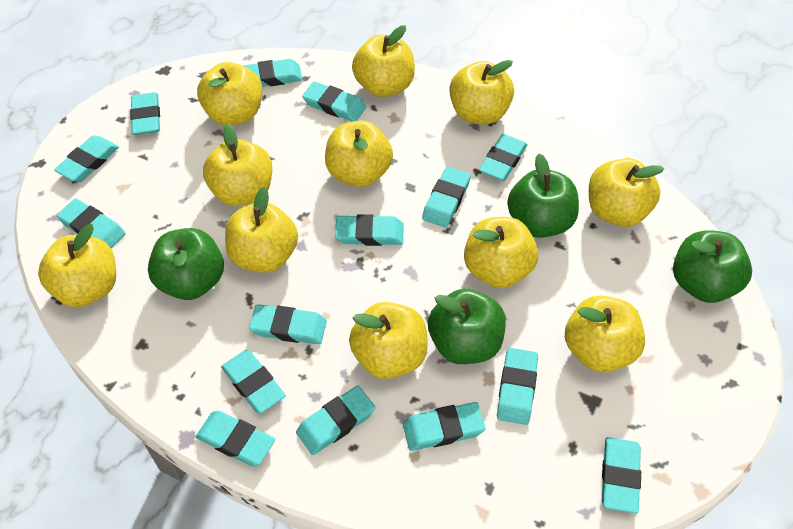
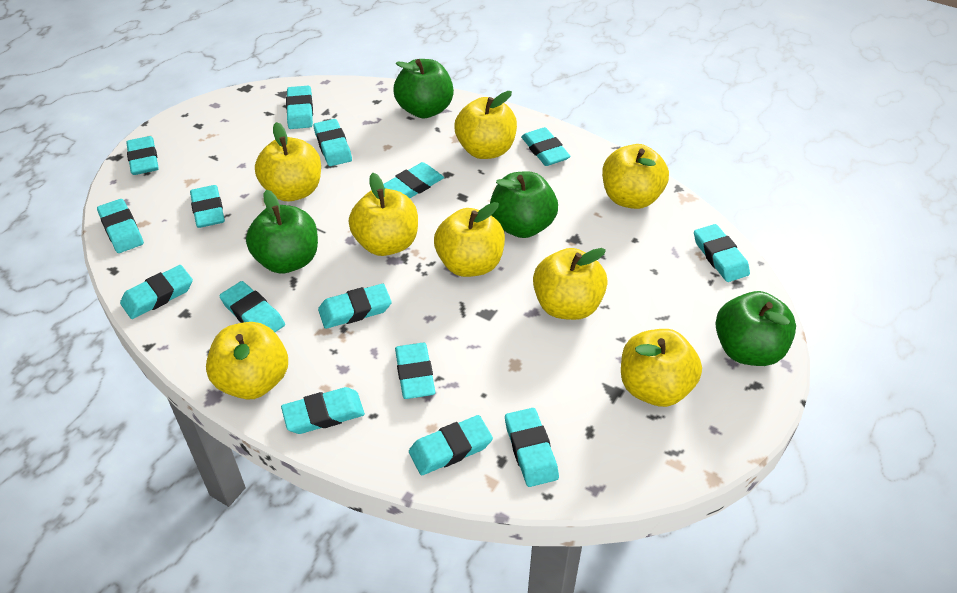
yellow apple: [38,224,116,307] [197,62,262,125] [203,124,272,206] [225,187,298,273] [325,120,393,187] [349,302,428,379] [352,25,415,97] [449,60,514,125] [464,217,538,288] [565,295,645,373] [589,158,664,227] = 11 -> [206,322,288,400] [255,122,321,201] [349,173,418,256] [434,202,505,277] [454,91,517,159] [533,248,608,320] [602,144,669,209] [621,329,702,407] = 8

